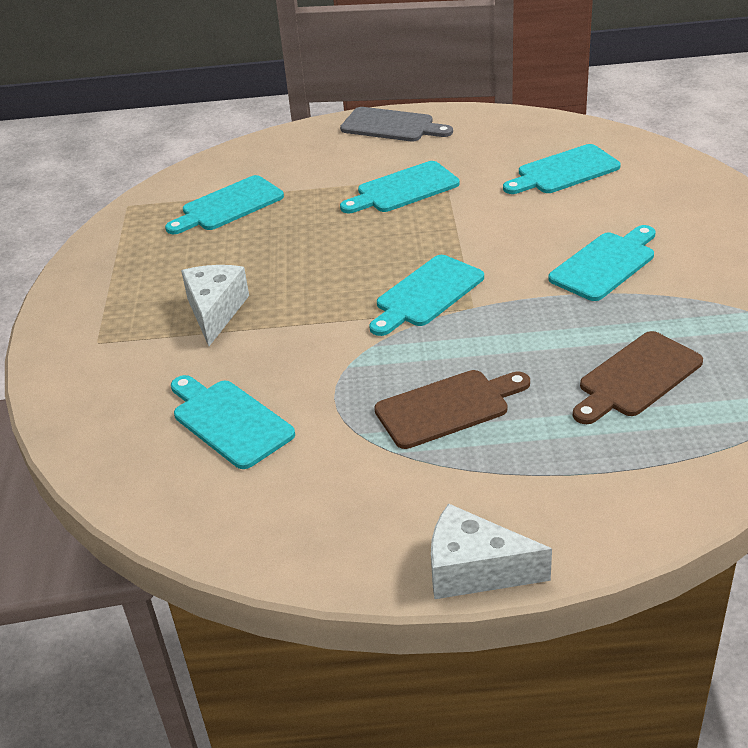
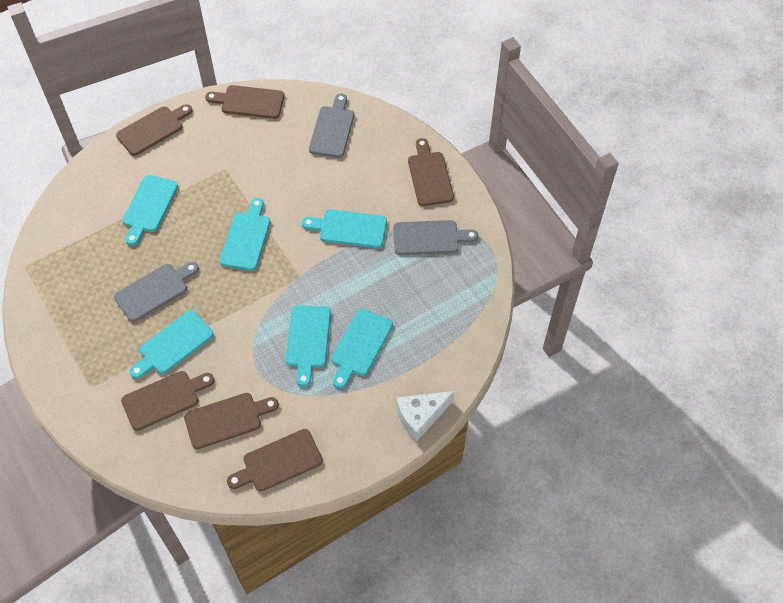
brown cutting board: [374,370,530,449] [573,331,703,424] = 2 -> [116,104,192,156] [121,371,214,431] [184,393,279,449] [205,85,285,119] [227,429,323,492] [408,138,454,206] = 6
grey cutting board: [340,107,453,141] = 1 -> [114,262,199,322] [309,94,354,158] [393,220,478,255] = 3
white cheese: [181,265,249,346] [431,503,552,599] = 2 -> [397,391,455,441] = 1

